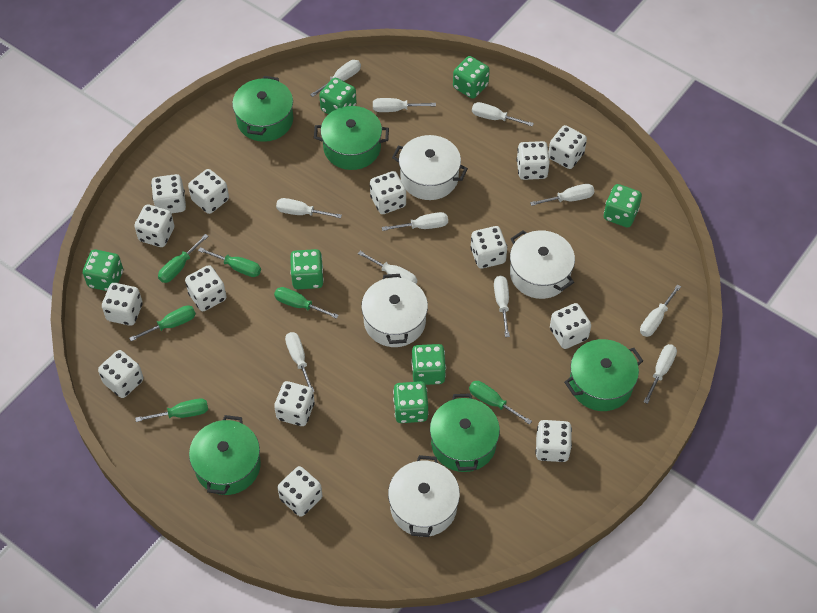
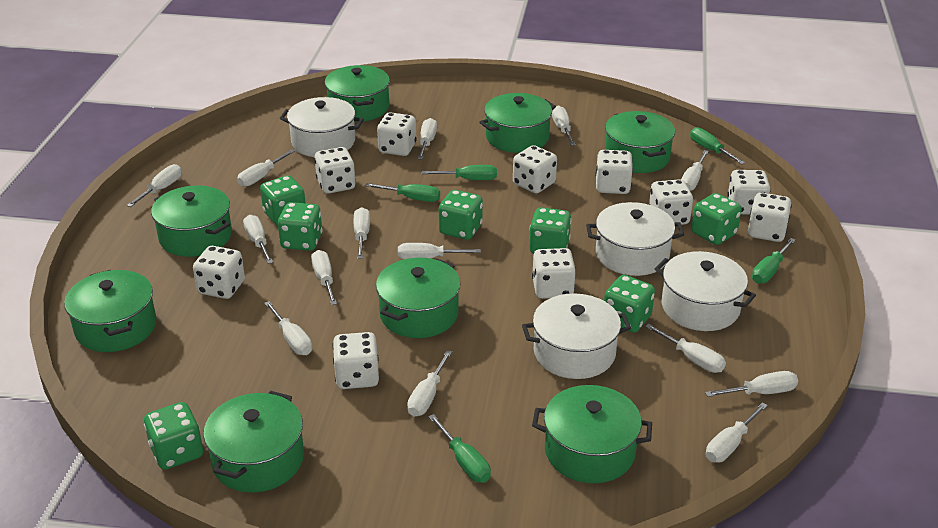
green pot: [189,415,261,495] [232,76,293,142] [314,106,389,170] [430,394,500,472] [564,339,643,411] = 5 -> [64,270,156,352] [151,186,232,257] [203,391,304,493] [325,65,390,122] [376,258,460,338] [479,93,556,153] [532,385,652,483] [605,111,675,173] = 8
green screwdriver: [129,305,196,341] [135,398,208,422] [158,234,208,283] [198,247,261,277] [274,287,339,319] [469,381,532,425] = 6 -> [365,183,440,202] [422,165,497,180] [428,414,491,483] [690,127,745,165] [752,238,796,284] = 5
white dice: [98,350,143,398] [102,283,143,326] [134,205,174,247] [151,174,186,213] [185,265,227,311] [188,169,229,214] [274,381,315,426] [278,466,322,517] [370,171,406,214] [470,226,507,269] [516,141,550,180] [535,420,572,462] [548,125,587,169] [550,303,591,349] = 14 -> [193,246,245,299] [314,147,356,194] [333,332,379,389] [377,112,417,156] [513,145,557,193] [532,248,576,299] [595,150,633,194] [649,179,693,225] [727,170,771,215] [748,192,792,242] = 10
white screwdriver: [276,198,342,218] [285,332,315,392] [310,60,361,97] [358,251,417,284] [373,98,436,112] [382,212,448,231] [472,102,534,127] [494,276,510,337] [530,184,594,206] [640,284,681,337] [643,344,677,404] = 11 -> [127,164,182,207] [237,149,295,187] [243,215,273,264] [264,301,312,355] [311,250,337,305] [354,207,370,259] [398,243,481,259] [407,350,452,417] [418,118,437,159] [552,106,576,146] [645,324,726,373] [681,150,709,191] [705,371,798,397] [706,402,768,463] = 14

